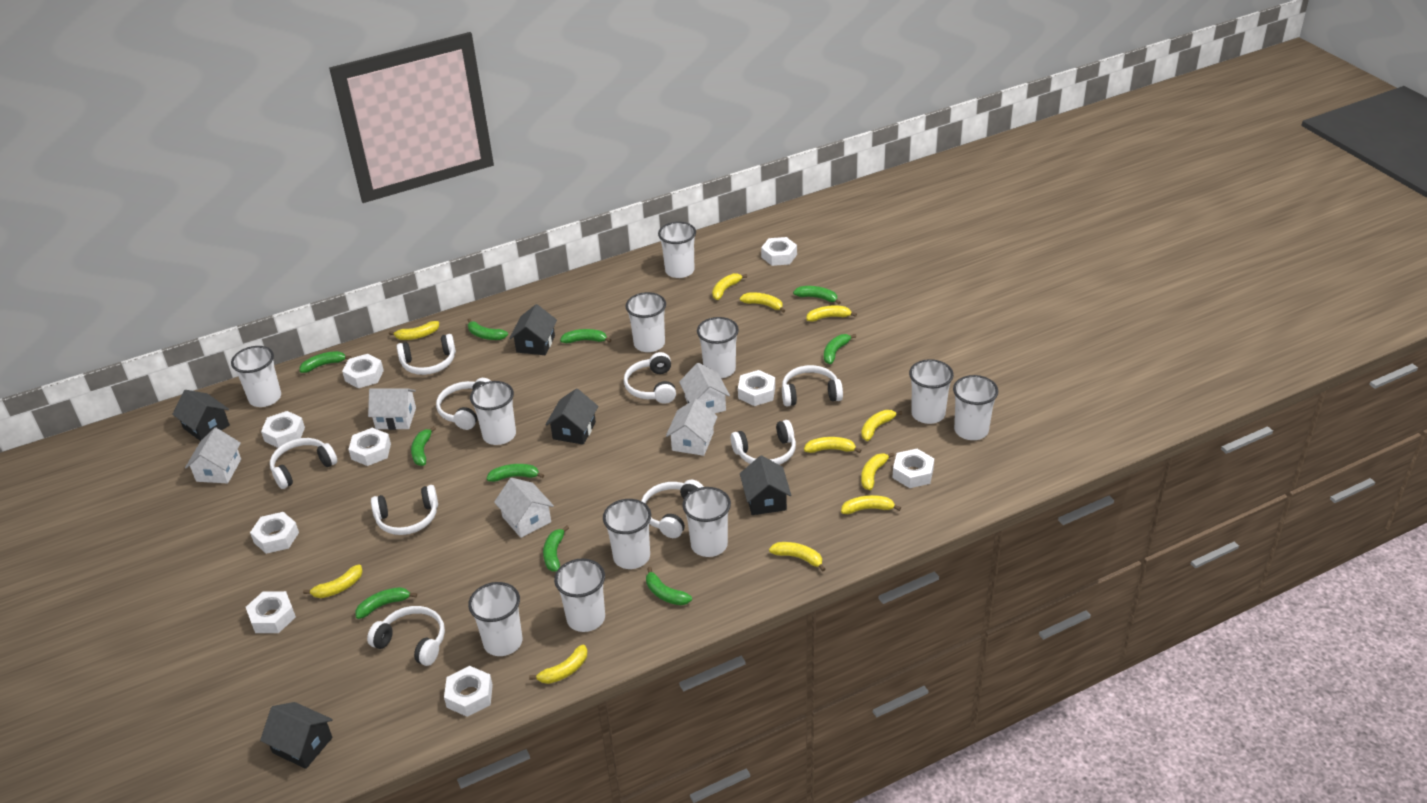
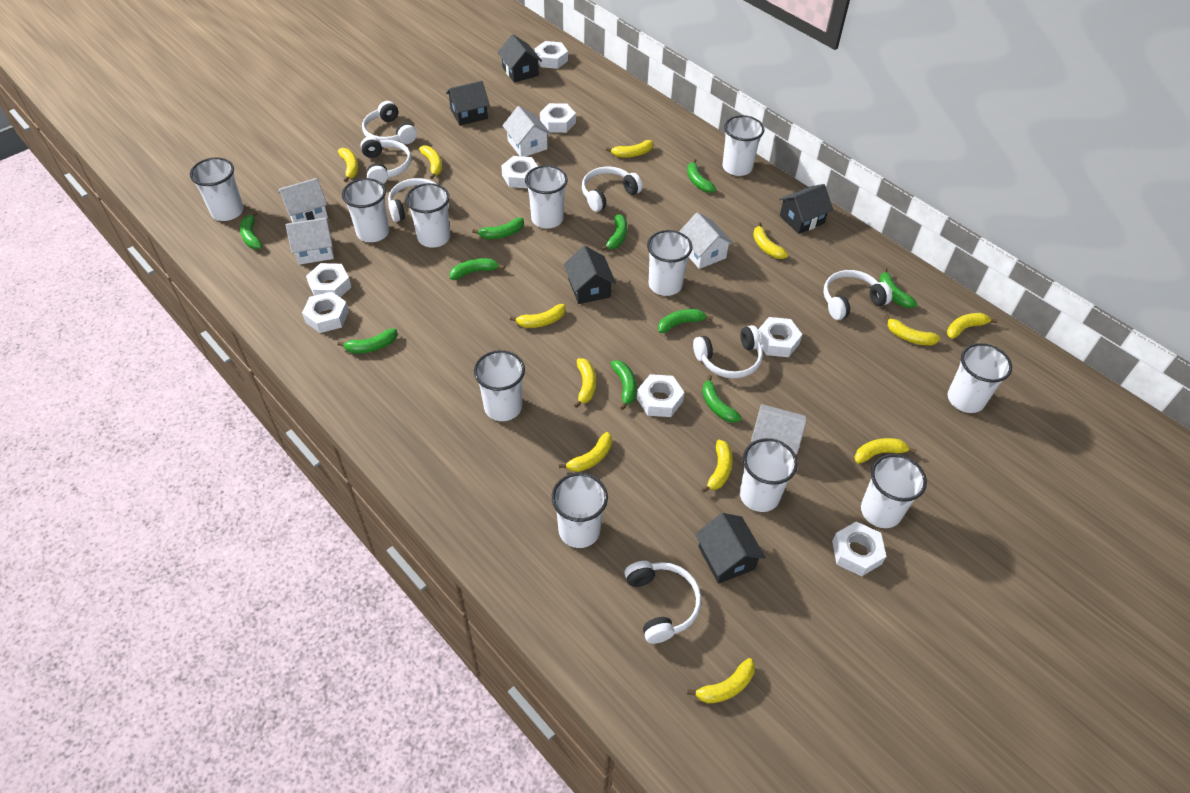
white headphones: [270,438,337,489] [367,606,445,666] [371,485,438,535] [397,334,456,375] [436,378,491,430] [624,352,676,404] [641,480,704,538] [731,420,796,465] [782,365,843,406] = 9 -> [361,136,411,184] [362,101,417,144] [388,178,449,222] [582,166,643,212] [624,561,701,644] [693,325,763,379] [823,270,892,320] = 7
white nut: [246,591,296,633] [250,512,299,554] [261,411,305,448] [342,354,384,388] [348,428,391,466] [444,666,493,717] [738,370,775,406] [761,237,797,266] [892,449,934,488] = 9 -> [302,292,349,333] [306,263,351,297] [501,156,538,188] [535,41,568,69] [540,103,576,133] [637,374,685,417] [758,317,802,357] [832,521,886,577] = 8
yellow banana: [303,564,363,598] [389,321,439,340] [529,645,588,684] [712,273,747,300] [740,292,785,313] [769,542,825,571] [804,437,861,453] [806,305,857,322] [841,495,901,514] [861,410,902,441] [861,453,894,490] = 11 -> [338,148,359,182] [419,145,442,179] [510,304,566,328] [559,432,612,472] [574,358,596,408] [606,140,653,157] [687,658,755,704] [701,440,733,493] [753,222,788,259] [854,438,917,464] [884,314,941,346] [947,313,998,339] = 12

